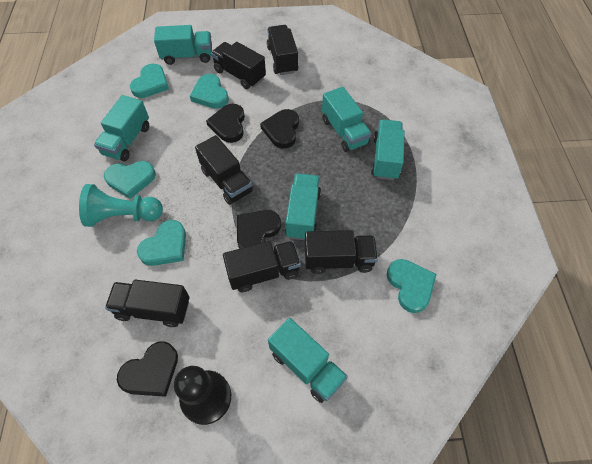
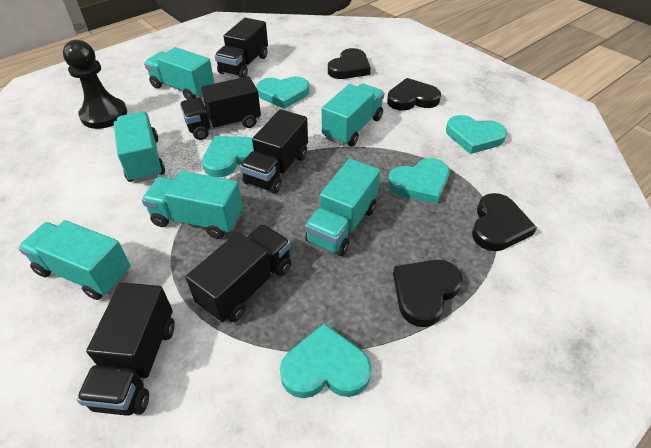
black truck: [105,280,190,327] [195,135,253,205] [211,42,266,89] [223,241,301,292] [267,25,299,75] [305,230,378,274] = 6 -> [77,282,175,416] [180,76,261,140] [185,224,292,323] [215,18,268,78] [240,109,308,194] = 5
turquoise pawn: [79,184,163,227] = 1 -> none = 0

